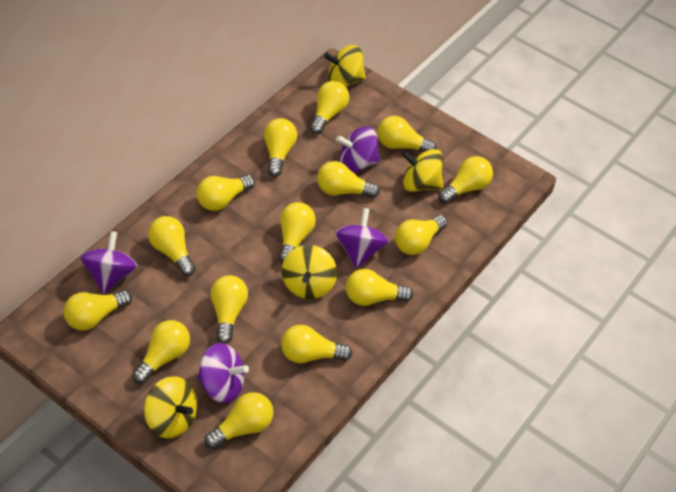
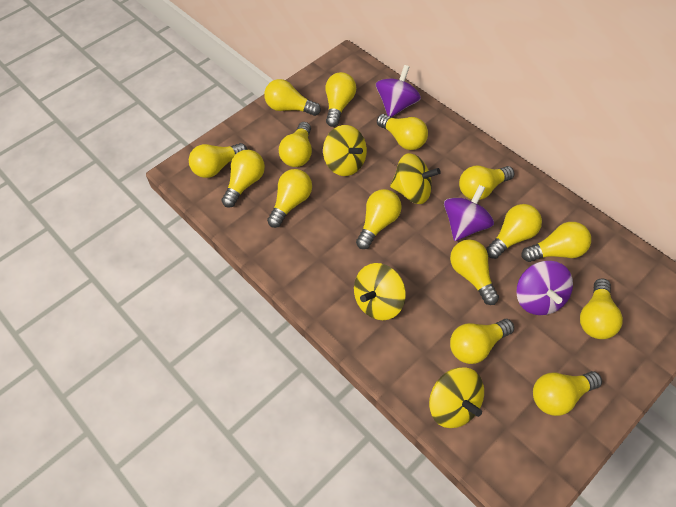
purple spinning top: [81,231,137,294] [197,343,249,403] [335,208,389,269] [336,126,380,173] = 4 -> [376,65,421,117] [444,185,494,241] [516,261,573,315] = 3

